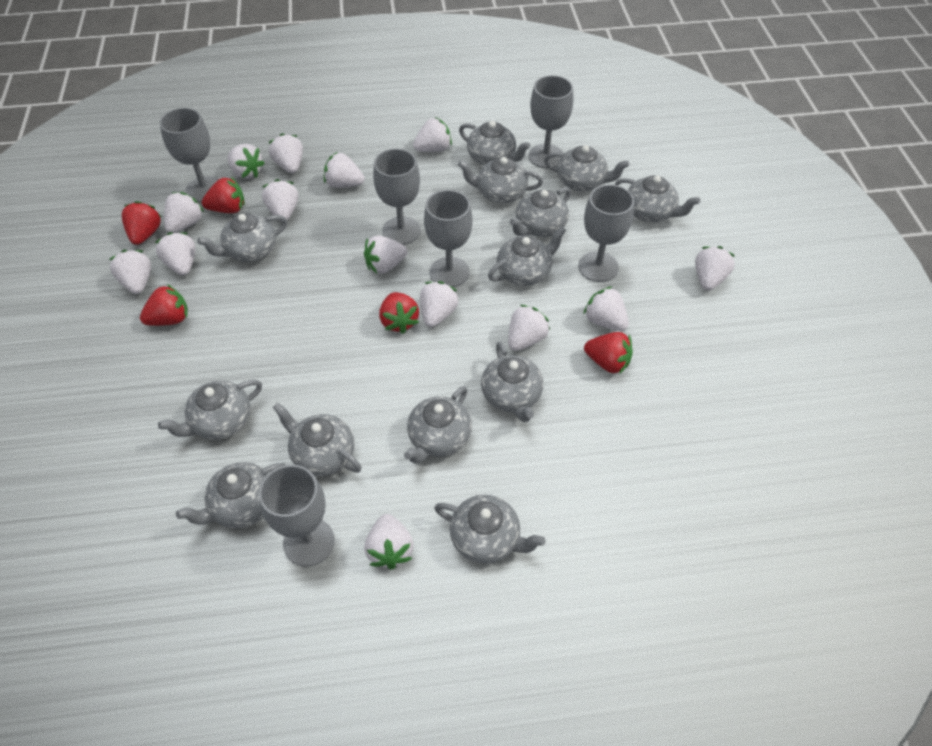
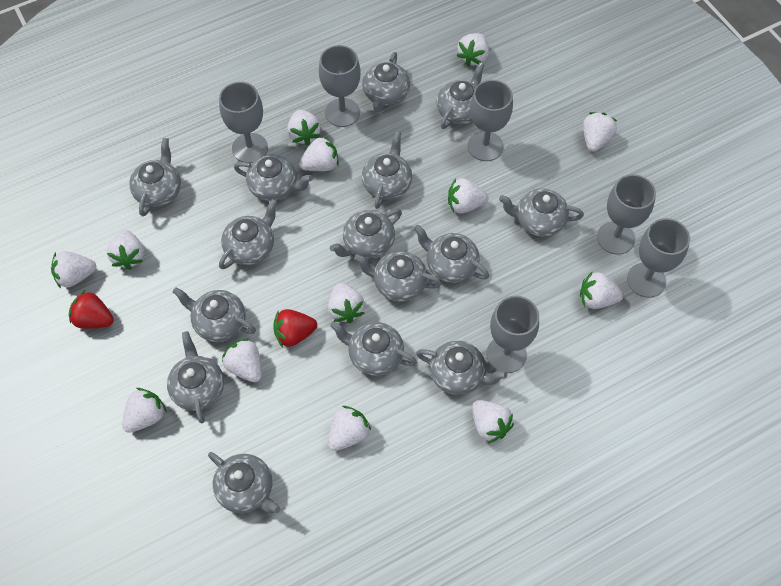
grey teapot: [158,380,262,440] [176,462,286,529] [197,213,288,262] [273,403,362,476] [404,386,472,464] [434,495,546,564] [458,157,543,203] [459,121,531,165] [481,342,543,422] [488,226,566,286] [509,187,571,237] [544,145,629,191] [614,176,700,222] = 13 -> [129,138,181,217] [167,331,224,424] [172,287,256,342] [208,452,280,514] [219,199,277,269] [234,154,313,201] [330,209,402,259] [330,321,417,376] [354,251,441,302] [362,52,410,112] [362,131,412,209] [414,225,489,283] [416,341,507,395] [437,62,485,129] [499,189,584,237] = 15
red strawberry: [122,201,161,245] [140,284,188,326] [202,177,245,213] [379,292,419,334] [584,332,633,374] = 5 -> [69,290,114,329] [273,309,317,347] = 2
white strawberry: [109,250,151,294] [155,232,195,275] [164,192,204,233] [228,144,265,179] [262,179,298,222] [268,133,303,173] [324,152,364,188] [364,236,408,274] [364,514,414,570] [413,117,452,152] [420,281,459,327] [508,305,550,351] [583,286,629,331] [695,246,735,290] = 14 -> [51,251,96,288] [107,230,144,270] [122,388,167,433] [222,338,262,382] [287,110,321,146] [299,136,339,171] [328,283,365,323] [328,406,371,451] [448,178,489,214] [456,33,489,67] [472,400,514,443] [580,271,624,309] [583,112,617,152] = 13

